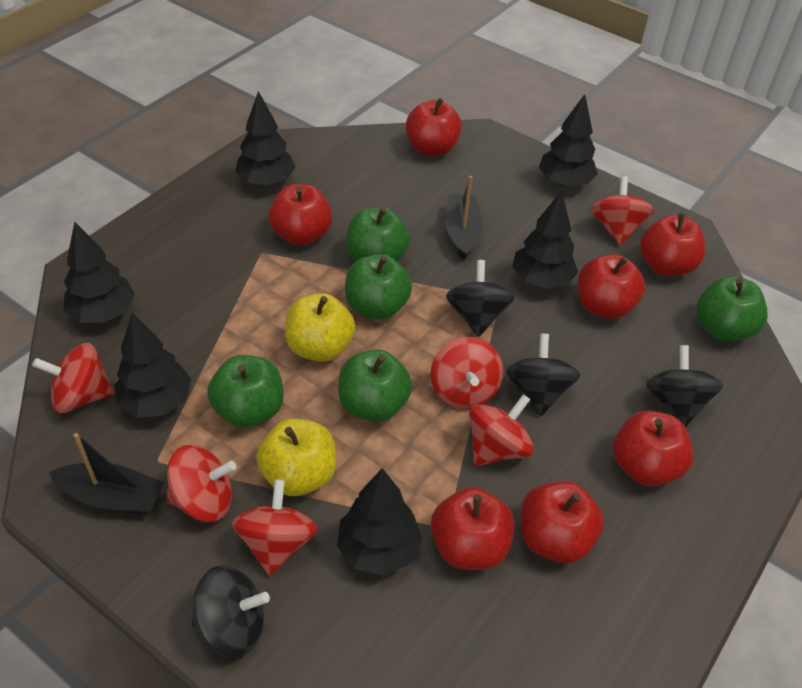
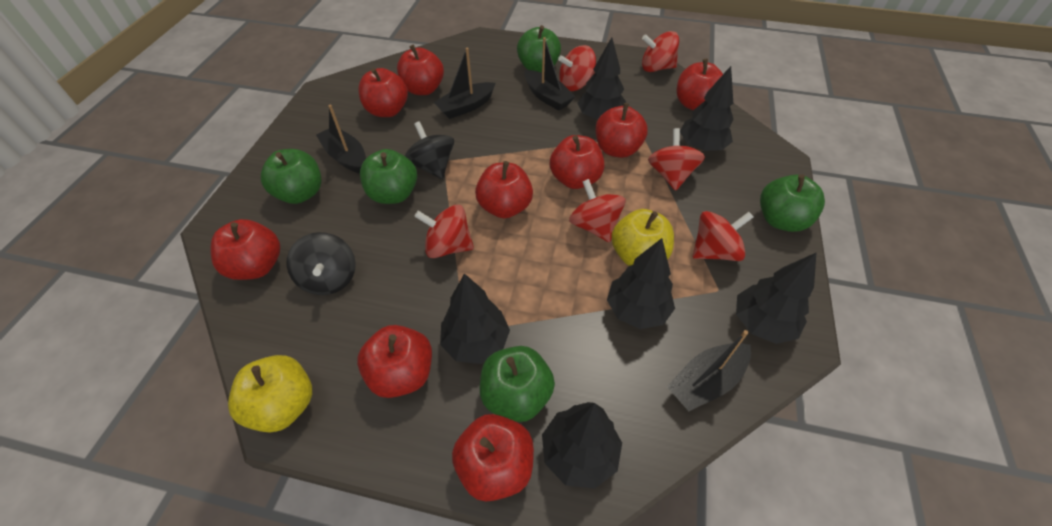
black boat: [49,433,164,515] [445,176,483,260] = 2 -> [316,105,366,174] [434,48,496,119] [524,37,576,111] [667,330,751,411] = 4
black spinning top: [192,565,270,658] [446,260,514,337] [506,334,580,416] [646,345,723,427] = 4 -> [287,232,356,295] [405,121,454,179] = 2
red apple: [269,184,332,245] [406,98,462,156] [431,487,515,570] [521,481,604,563] [578,255,645,319] [613,411,694,486] [640,213,705,276] = 7 -> [210,219,280,280] [357,325,432,398] [358,68,408,117] [397,45,444,95] [452,414,534,502] [475,161,533,219] [550,135,604,189] [595,103,648,158] [677,59,723,110] = 9

